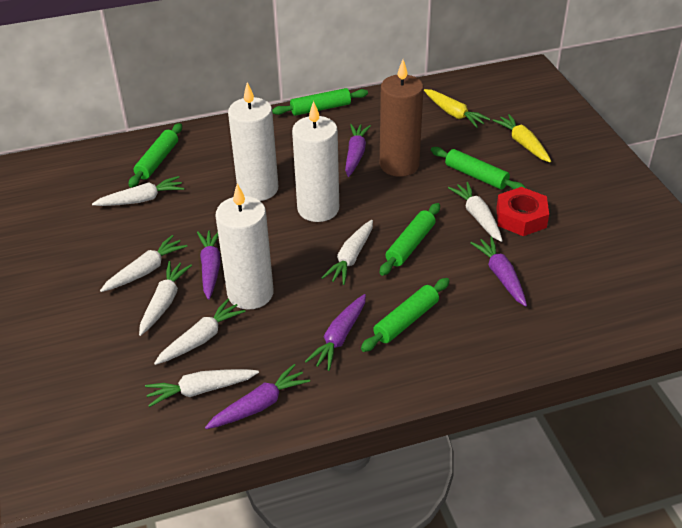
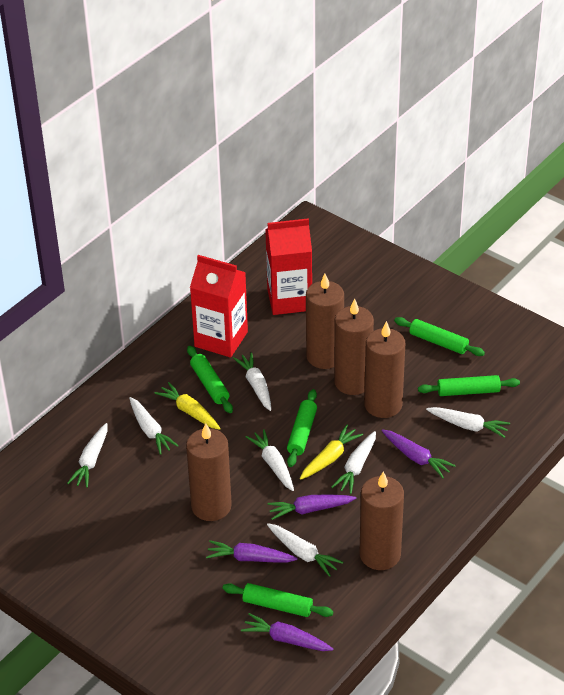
brown candle: [380,60,424,177] = 1 -> [186,423,232,521] [306,274,344,369] [334,298,374,395] [360,471,404,570] [364,321,405,418] = 5
purple carrot: [197,230,221,300] [205,364,310,429] [305,294,366,371] [345,124,371,177] [470,237,527,306] = 5 -> [206,540,297,563] [241,613,333,651] [267,495,356,520] [382,429,456,478] = 4
red carton: none = 0 -> [190,255,248,358] [265,218,312,315] = 2
red nut: [496,187,549,236] = 1 -> none = 0
white candle: [216,184,274,310] [228,82,278,201] [292,101,339,222] = 3 -> none = 0

